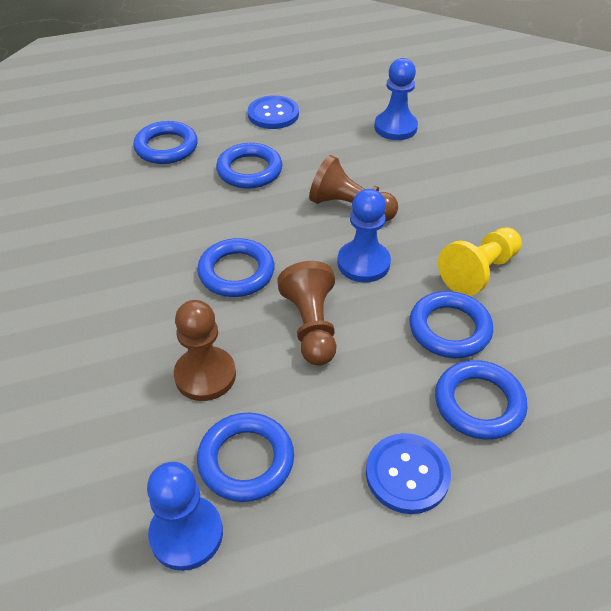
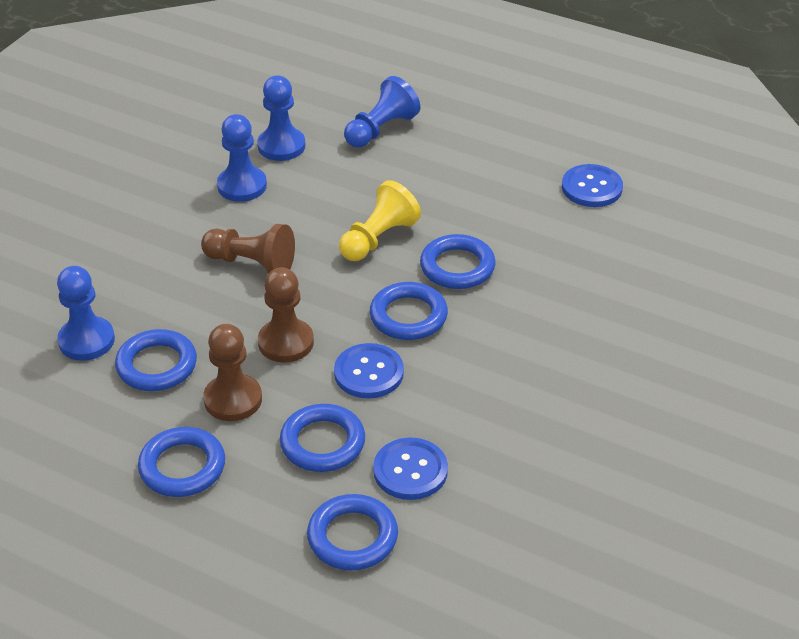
blue button: [248,95,299,129] [366,433,451,514] = 2 -> [334,343,404,399] [373,437,448,500] [562,164,623,207] = 3
blue pawn: [147,462,223,571] [337,189,391,282] [374,58,418,140] = 3 -> [57,266,115,361] [217,114,267,202] [257,76,306,161] [344,76,420,148] = 4

